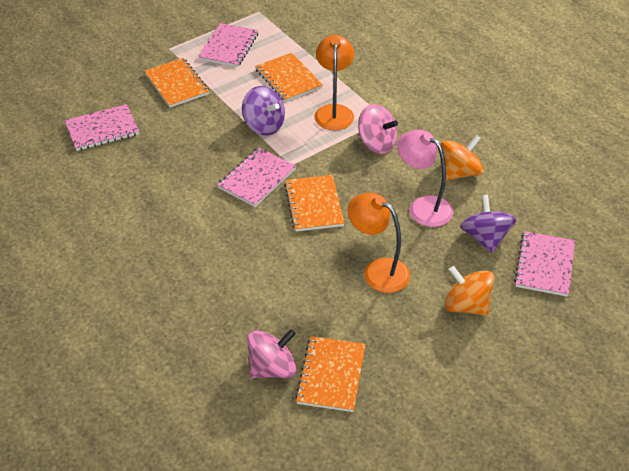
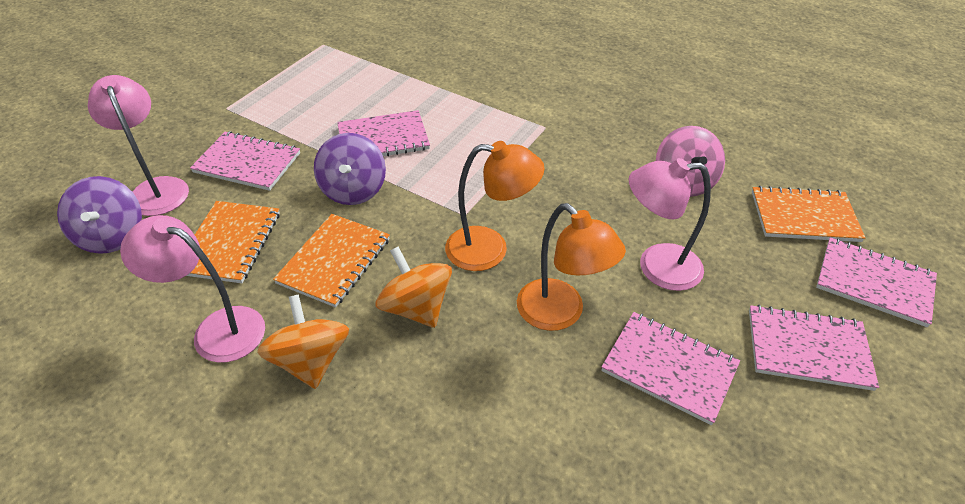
orange notebook: [144,58,209,108] [255,53,323,102] [284,175,345,232] [295,336,366,412] = 4 -> [186,201,280,283] [273,214,390,308] [752,186,865,242] = 3
pink lamp: [397,130,453,227] = 1 -> [88,75,189,216] [120,215,265,363] [628,158,711,291] = 3
pink notebook: [65,104,139,151] [198,23,258,67] [217,148,296,207] [514,231,575,297] = 4 -> [190,131,300,191] [337,110,430,156] [601,312,740,425] [749,305,879,391] [816,237,937,327] = 5
pink spinning top: [247,329,297,378] [358,104,398,154] = 2 -> [656,126,725,197] = 1

